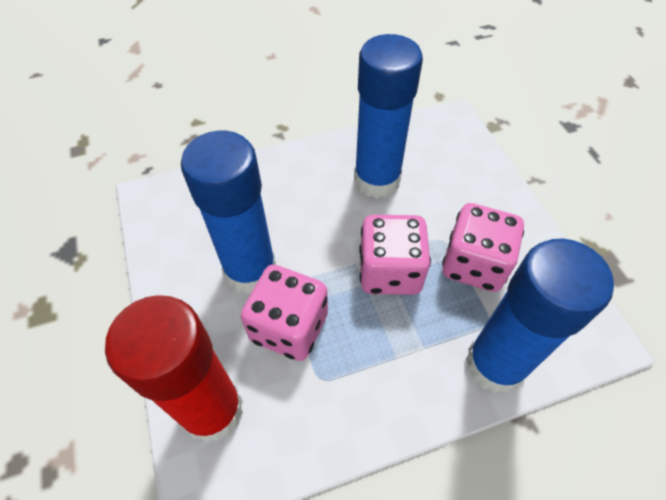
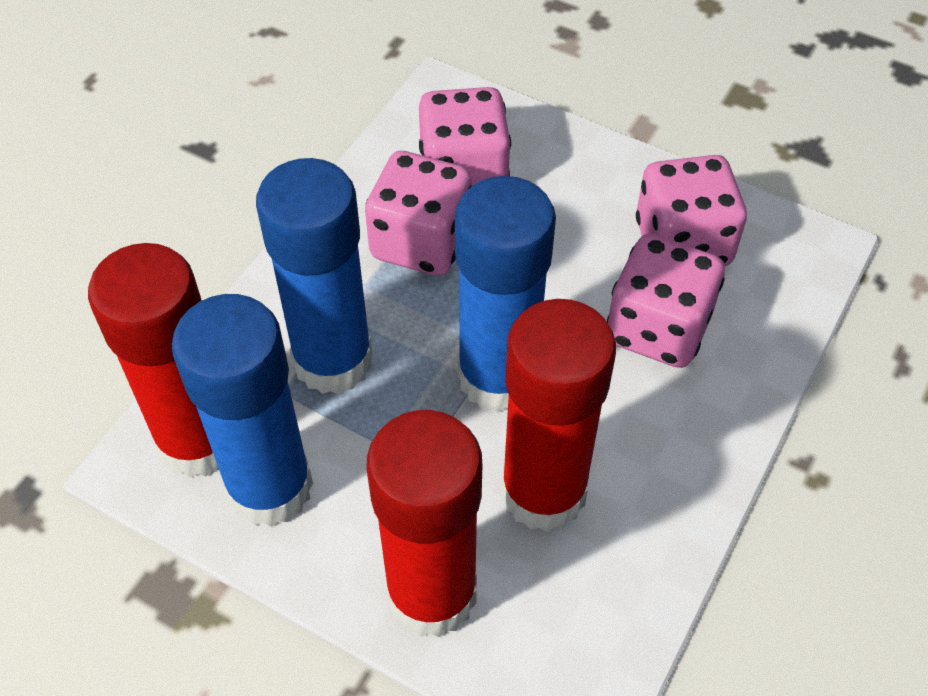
pink dice: [241,265,328,361] [359,215,431,295] [442,203,524,292] = 3 -> [365,151,472,276] [419,87,511,186] [607,234,725,368] [636,155,747,266] = 4
red glue stick: [105,295,243,443] = 1 -> [88,243,219,478] [367,410,482,637] [501,299,616,532] = 3

